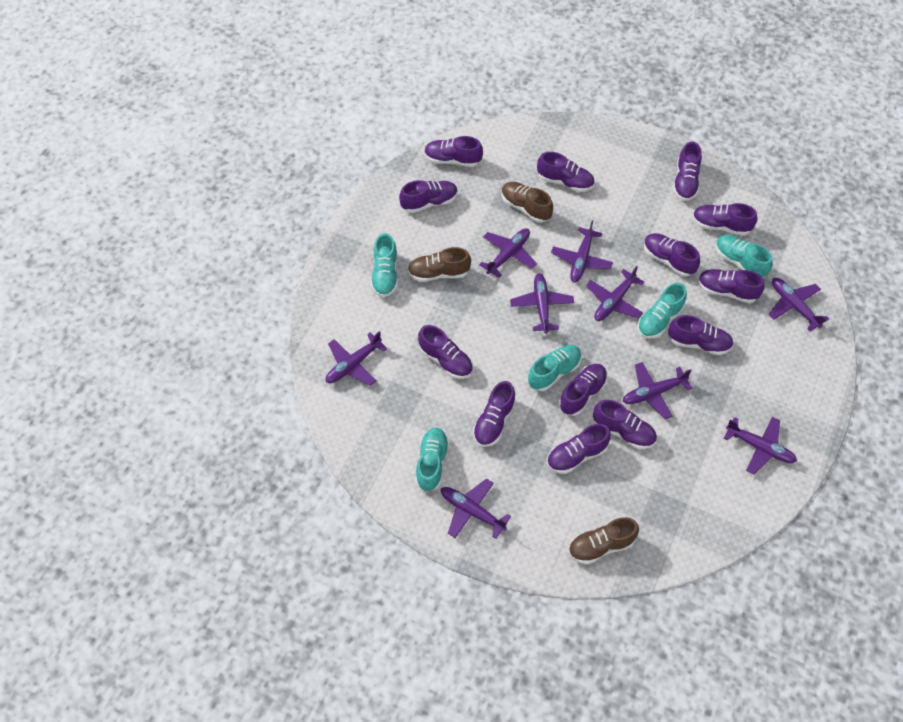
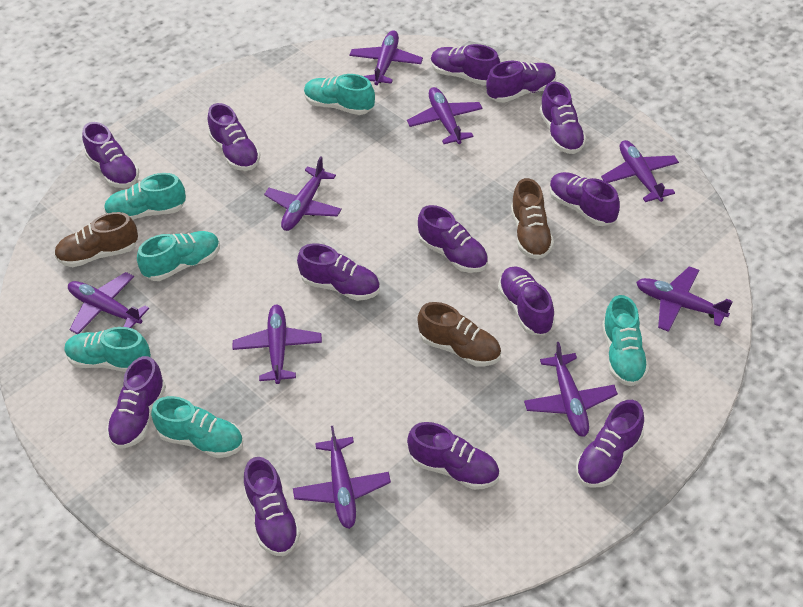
turquoise shoe: [371,233,398,297] [416,427,449,492] [528,345,582,391] [637,283,687,339] [716,235,772,278] = 5 -> [65,327,151,372] [104,173,186,220] [137,231,220,281] [151,396,243,458] [304,74,375,115] [602,295,649,386] = 6

